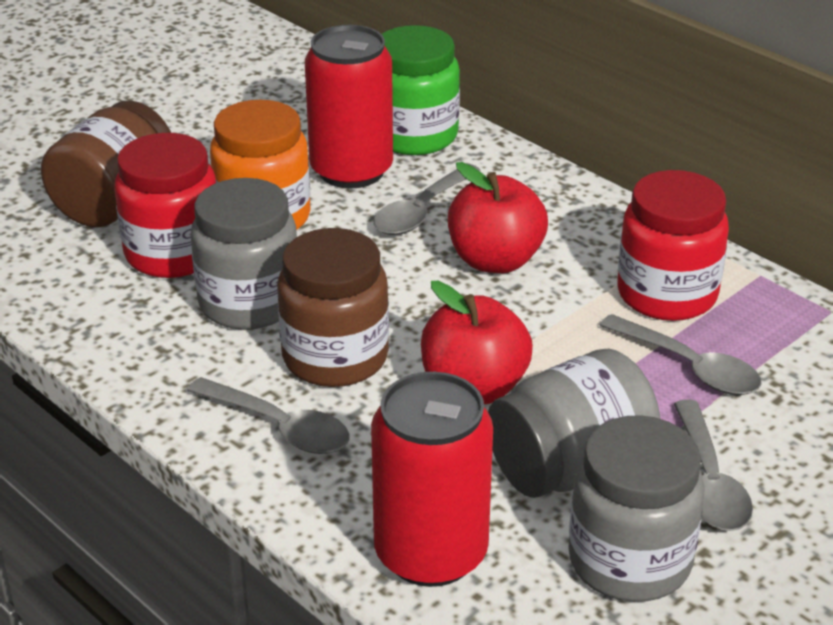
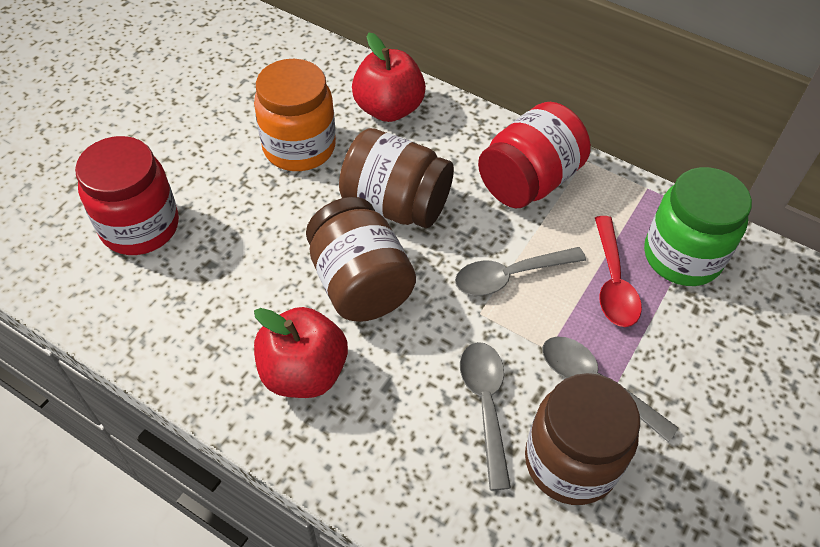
brown jar: [41,100,171,228] [277,228,389,387] = 2 -> [306,197,416,322] [339,128,454,228] [525,373,640,505] = 3
grey jar: [191,178,297,330] [488,349,660,498] [568,415,705,602] = 3 -> none = 0
grey spoon: [187,377,349,454] [374,164,481,235] [599,314,762,395] [674,400,753,531] = 4 -> [455,247,586,296] [460,342,511,490] [542,337,678,442] = 3
red can: [305,25,393,188] [371,372,493,587] = 2 -> none = 0
red spoon: none = 0 -> [595,216,642,327] = 1

